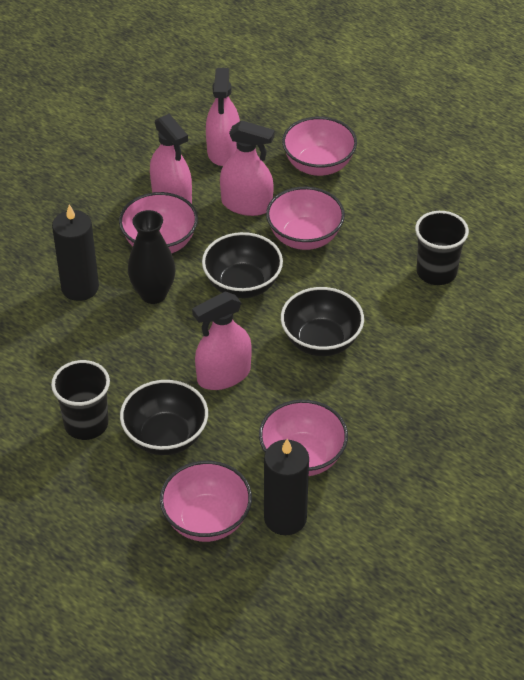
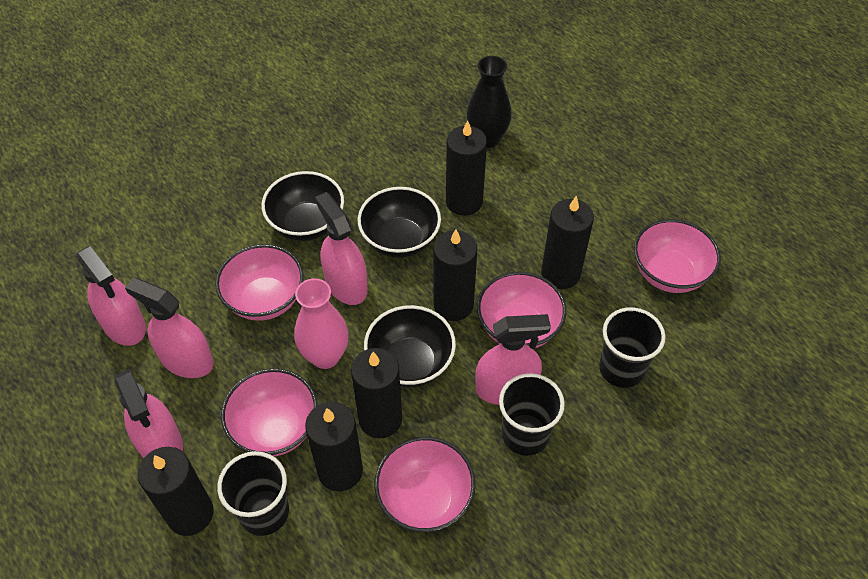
black candle: [52,204,99,301] [264,439,309,535] = 2 -> [138,447,214,536] [305,402,363,492] [351,348,402,439] [433,230,477,321] [446,120,487,215] [541,196,594,289] = 6
black cup: [51,360,110,440] [415,211,469,285] = 2 -> [217,451,289,536] [499,373,565,456] [599,307,666,388] = 3
pink spray bottle: [150,114,192,204] [192,292,252,390] [206,68,240,166] [220,120,275,216] = 4 -> [76,246,146,346] [114,369,183,459] [125,278,214,378] [315,192,368,305] [475,314,551,405] = 5
pink vase: none = 0 -> [295,278,348,369] = 1

